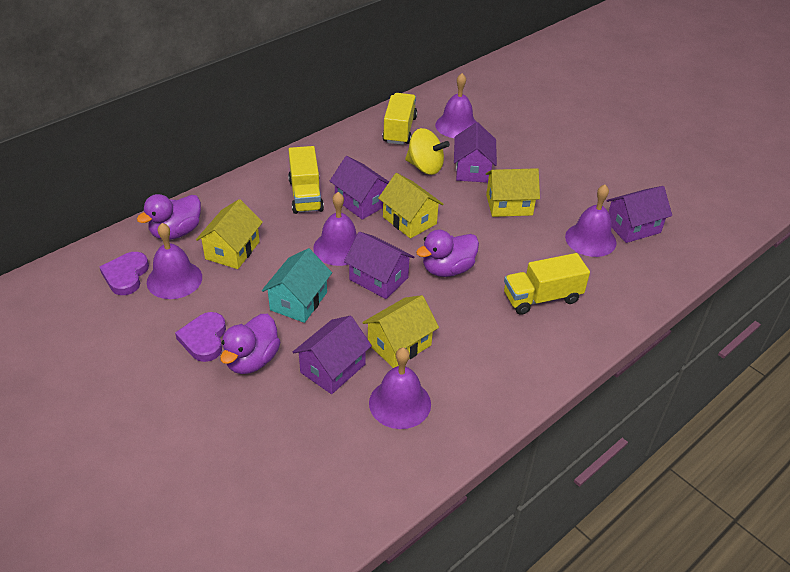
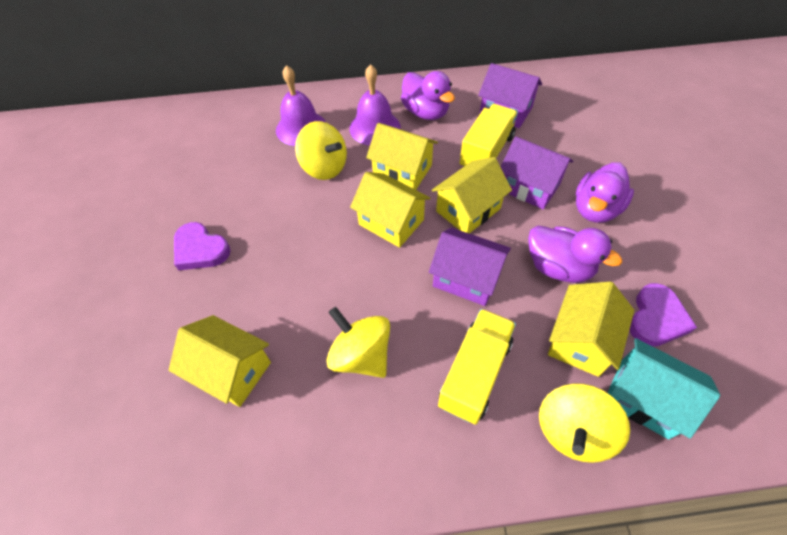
purple bell: [147,223,202,299] [313,192,357,266] [369,348,431,429] [435,73,476,138] [565,185,617,257] = 5 -> [276,65,326,146] [350,64,401,145] = 2
purple house: [293,316,372,394] [330,156,389,220] [344,232,414,299] [454,122,497,183] [606,186,672,243] = 5 -> [429,228,511,306] [478,63,542,128] [501,136,573,210] = 3
yellow house: [196,199,263,269] [362,295,439,368] [378,173,443,239] [486,168,540,217] = 4 -> [169,315,271,407] [350,172,430,248] [366,123,438,190] [432,157,512,233] [548,282,634,377] = 5
yellow spinning top: [405,128,450,175] = 1 -> [295,121,347,180] [326,307,390,378] [539,383,630,463] = 3
yellow truck: [288,146,324,214] [382,93,417,145] [504,253,590,315] = 3 -> [438,309,516,425] [460,104,518,167] = 2

